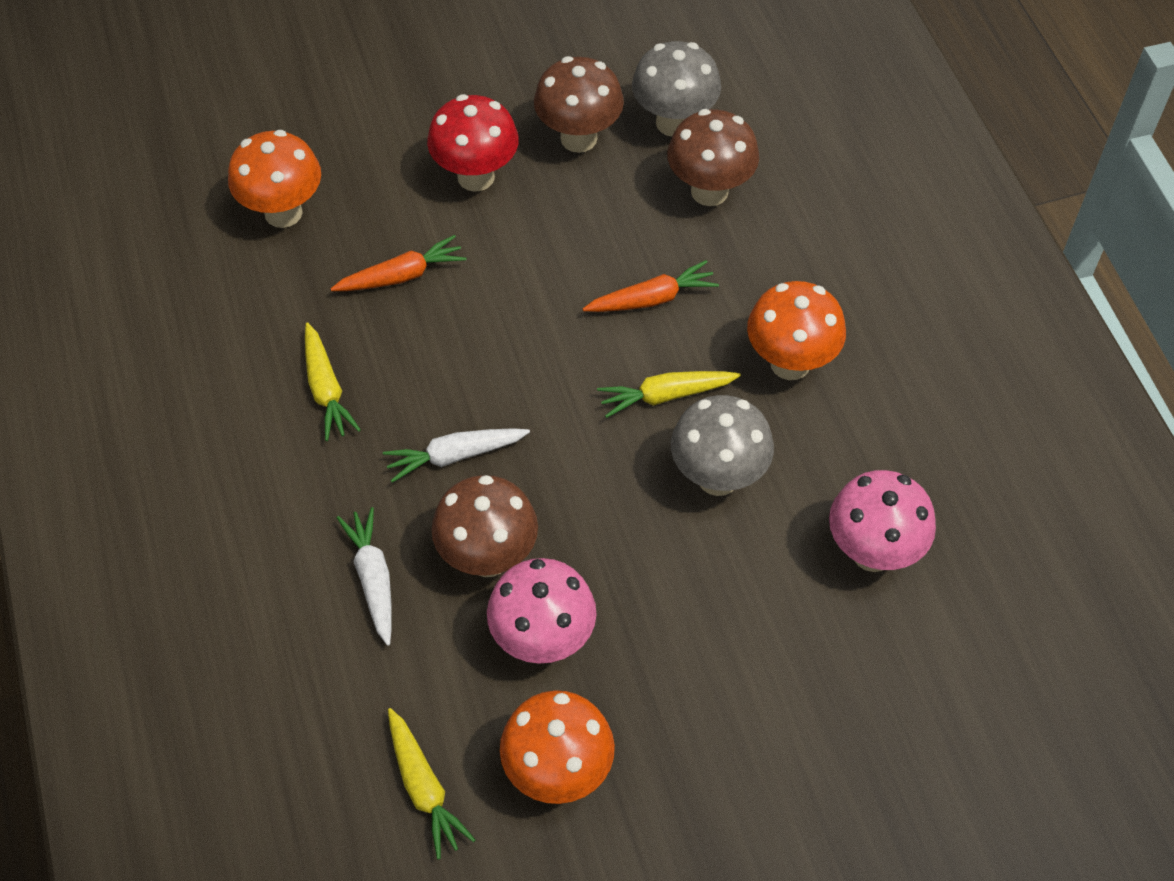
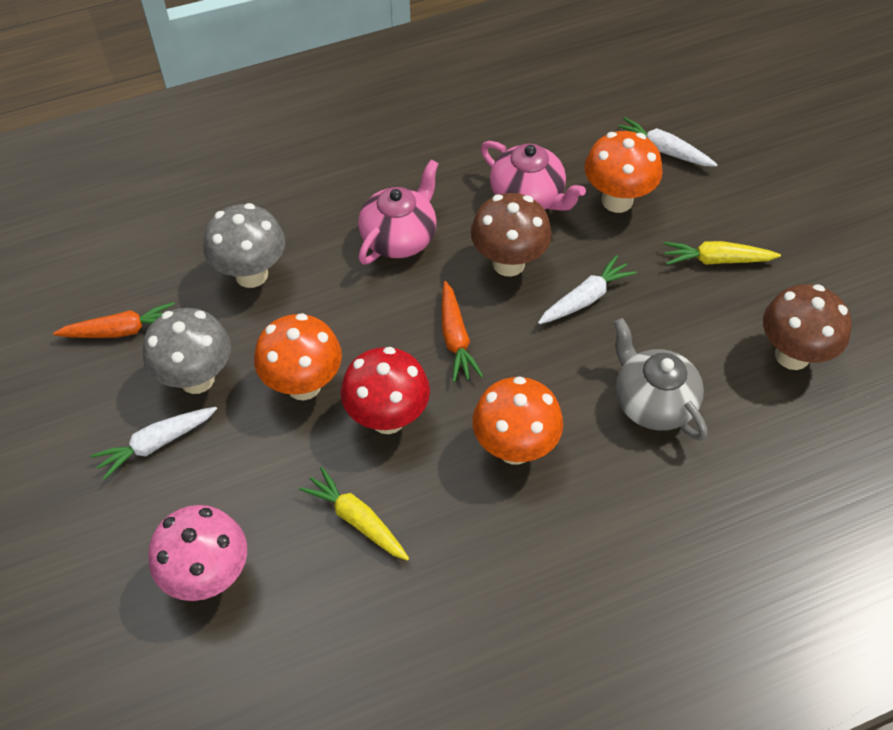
brown mushroom: [431,475,538,577] [534,56,624,153] [667,109,759,206] = 3 -> [471,193,552,277] [763,284,851,370] = 2
grey teapot: none = 0 -> [614,318,707,441] = 1
pink mushroom: [487,558,597,664] [829,470,936,572] = 2 -> [148,505,247,601] = 1
pink teapot: none = 0 -> [358,160,439,264] [481,141,586,211] = 2
white carrot: [337,507,392,646] [383,428,530,482] = 2 -> [91,407,217,480] [538,255,636,324] [618,117,718,167] = 3
yellow carrot: [305,322,361,441] [388,708,476,859] [597,371,741,418] = 3 -> [299,467,409,561] [663,241,781,265] = 2

